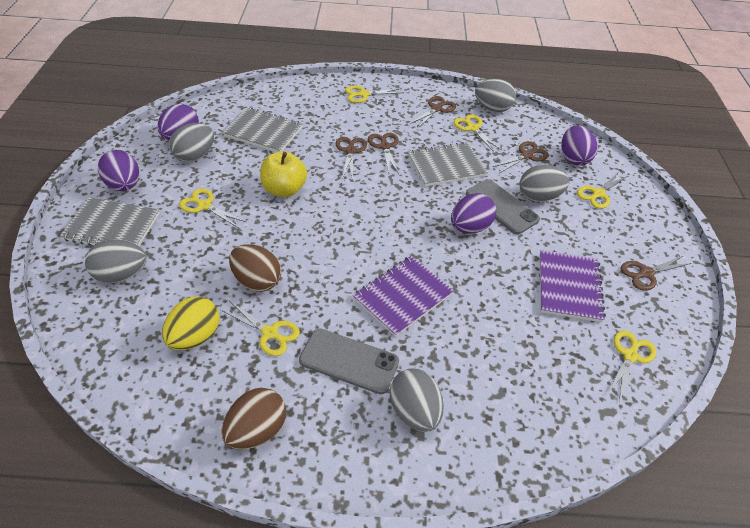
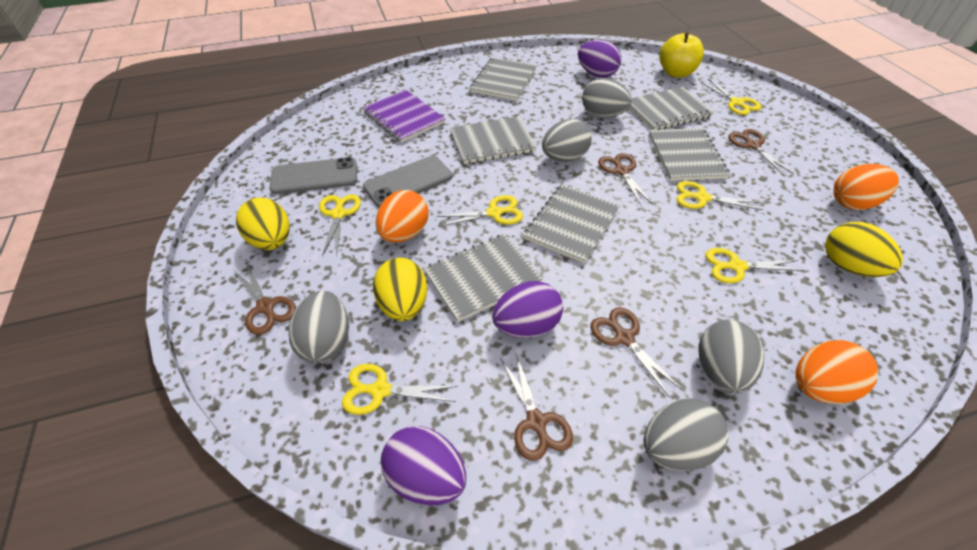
brown egg: [221,388,286,450] [229,244,281,292] = 2 -> none = 0
grey notebook: [60,197,160,246] [223,107,303,152] [408,142,488,187] = 3 -> [424,234,542,322] [450,116,537,164] [470,57,537,101] [524,184,620,264] [629,87,714,130] [649,128,730,181] = 6
orange egg: none = 0 -> [375,190,429,243] [795,340,878,404] [833,164,899,210] = 3
purple egg: [98,150,139,191] [157,104,199,141] [451,193,496,233] [561,125,598,166] = 4 -> [381,426,466,505] [492,281,563,338] [578,40,621,78] = 3
purple notebook: [353,256,454,337] [540,250,606,322] = 2 -> [362,90,446,143] = 1
yellow egg: [162,296,219,350] = 1 -> [236,198,290,250] [373,258,427,321] [825,222,903,277] = 3

